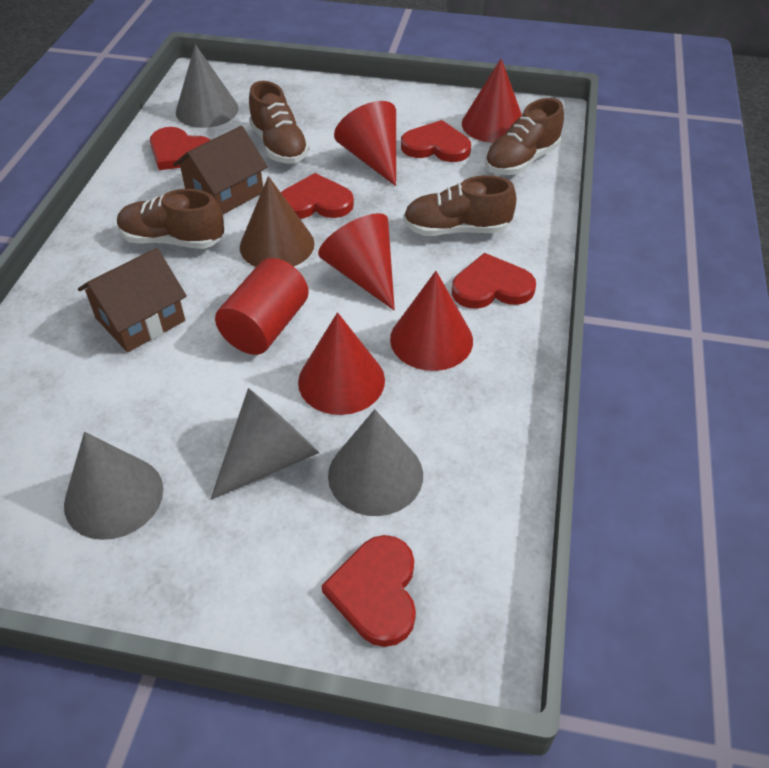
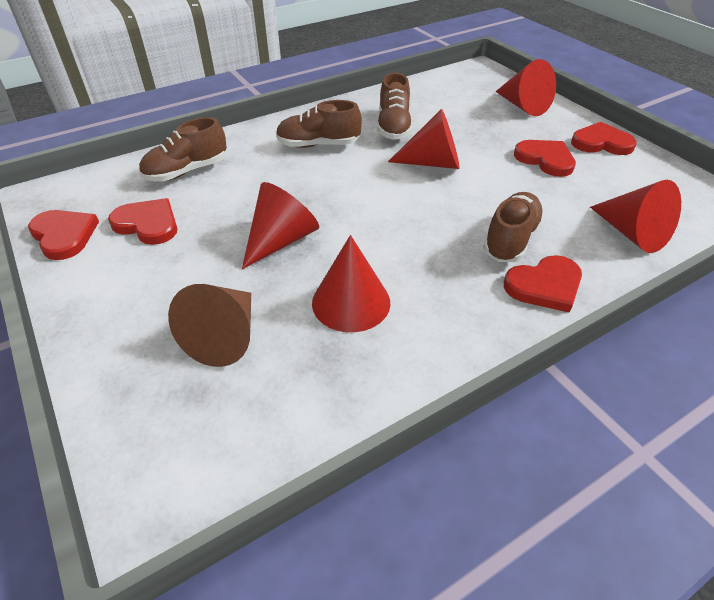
brown house: [78,248,187,352] [173,126,268,214] = 2 -> none = 0
grey cone: [64,432,163,540] [176,44,239,128] [210,388,319,500] [328,409,423,516] = 4 -> none = 0
red cylinder: [215,258,309,355] = 1 -> none = 0

